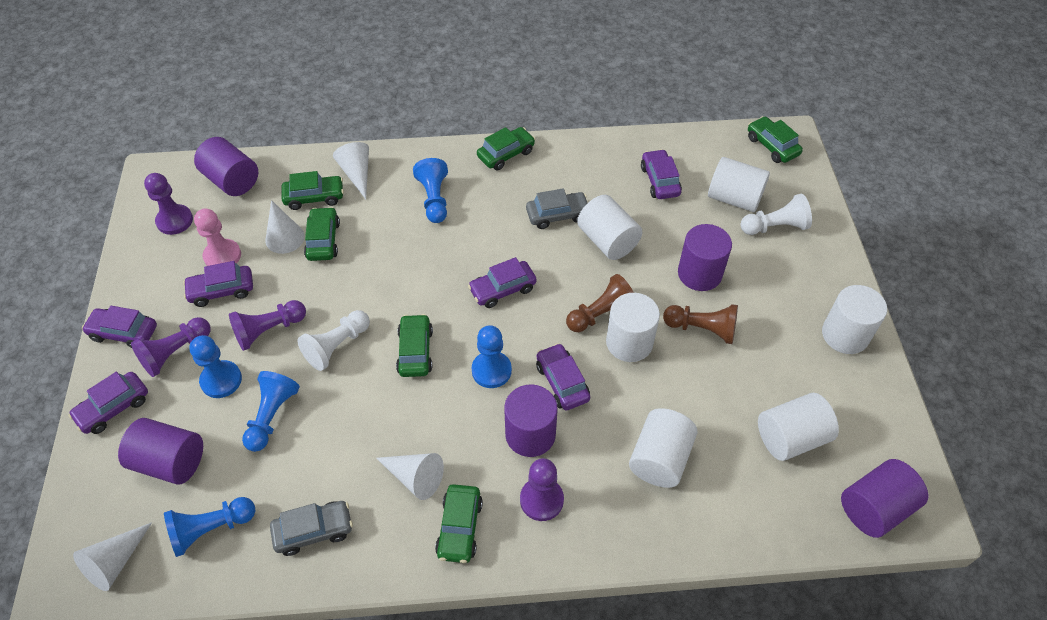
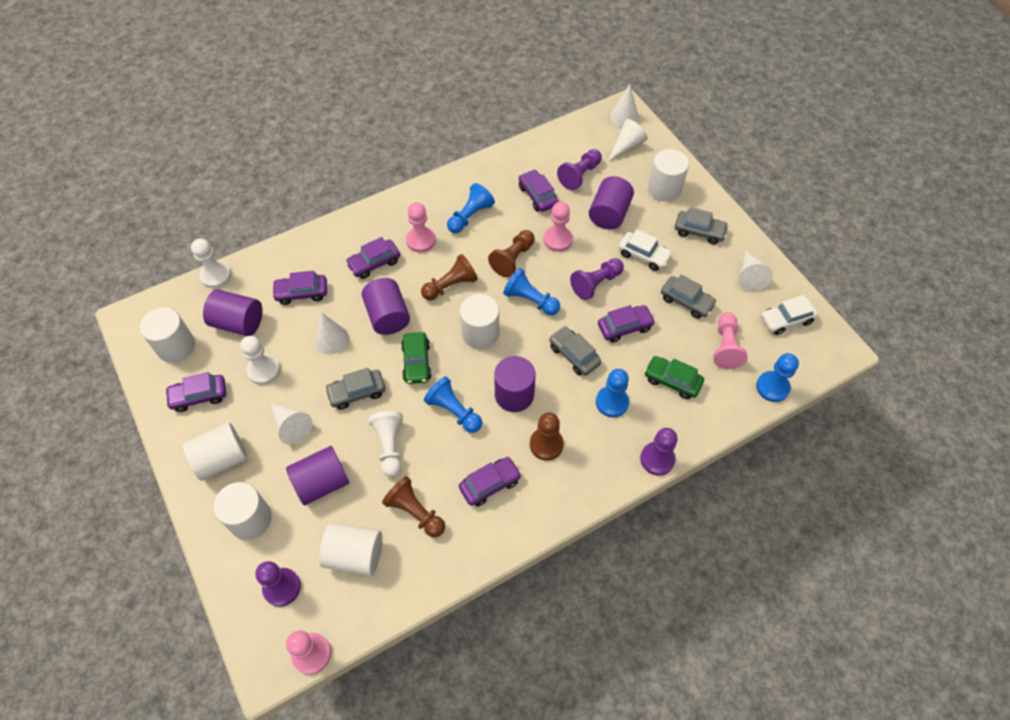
brown pawn: [566,274,634,332] [663,304,738,344] = 2 -> [382,476,445,537] [421,254,478,300] [488,230,535,277] [530,412,564,461] = 4
green car: [282,171,344,210] [304,207,340,261] [396,314,433,377] [435,484,483,563] [477,127,535,170] [748,116,803,163] = 6 -> [401,332,432,384] [645,356,704,399] = 2
grey car: [270,501,353,556] [526,188,587,229] = 2 -> [325,368,386,410] [549,326,601,376] [661,274,717,319] [675,207,729,244] = 4
pink pawn: [194,209,241,266] = 1 -> [286,631,331,674] [406,203,436,253] [543,202,573,252] [714,312,747,369] = 4
white car: none = 0 -> [618,229,673,271] [761,295,818,335] = 2
white cone: [73,522,152,591] [265,200,305,254] [333,142,369,199] [376,453,444,500] = 4 -> [271,403,312,445] [315,313,349,354] [608,119,648,162] [610,84,639,127] [739,250,773,291] = 5
white pawn: [297,310,370,371] [740,194,812,235] = 2 -> [191,239,231,288] [240,336,280,385] [368,411,403,477] = 3

